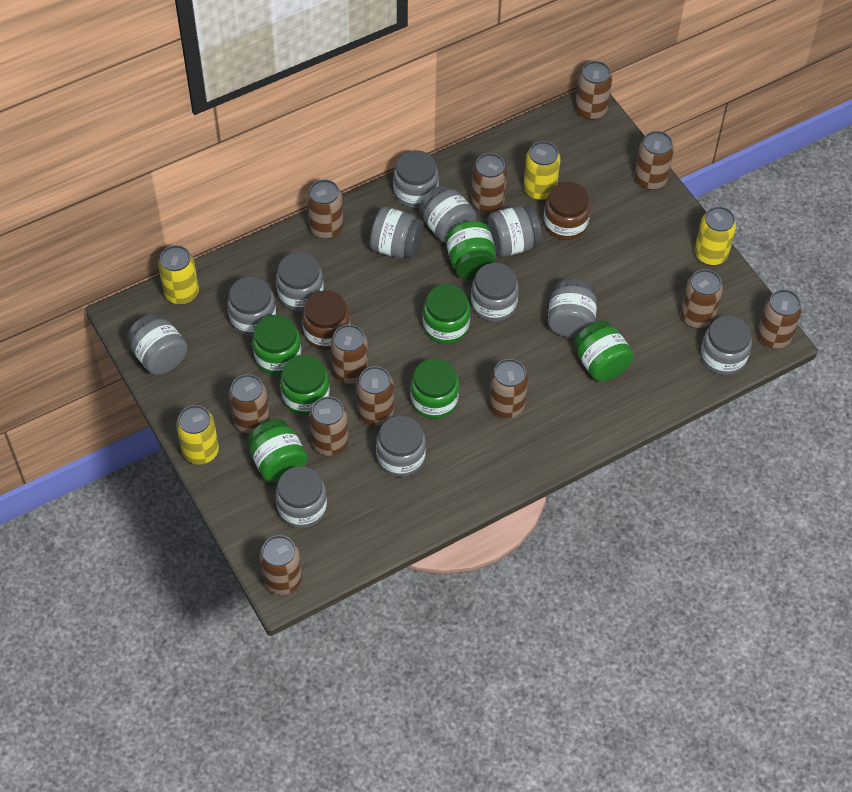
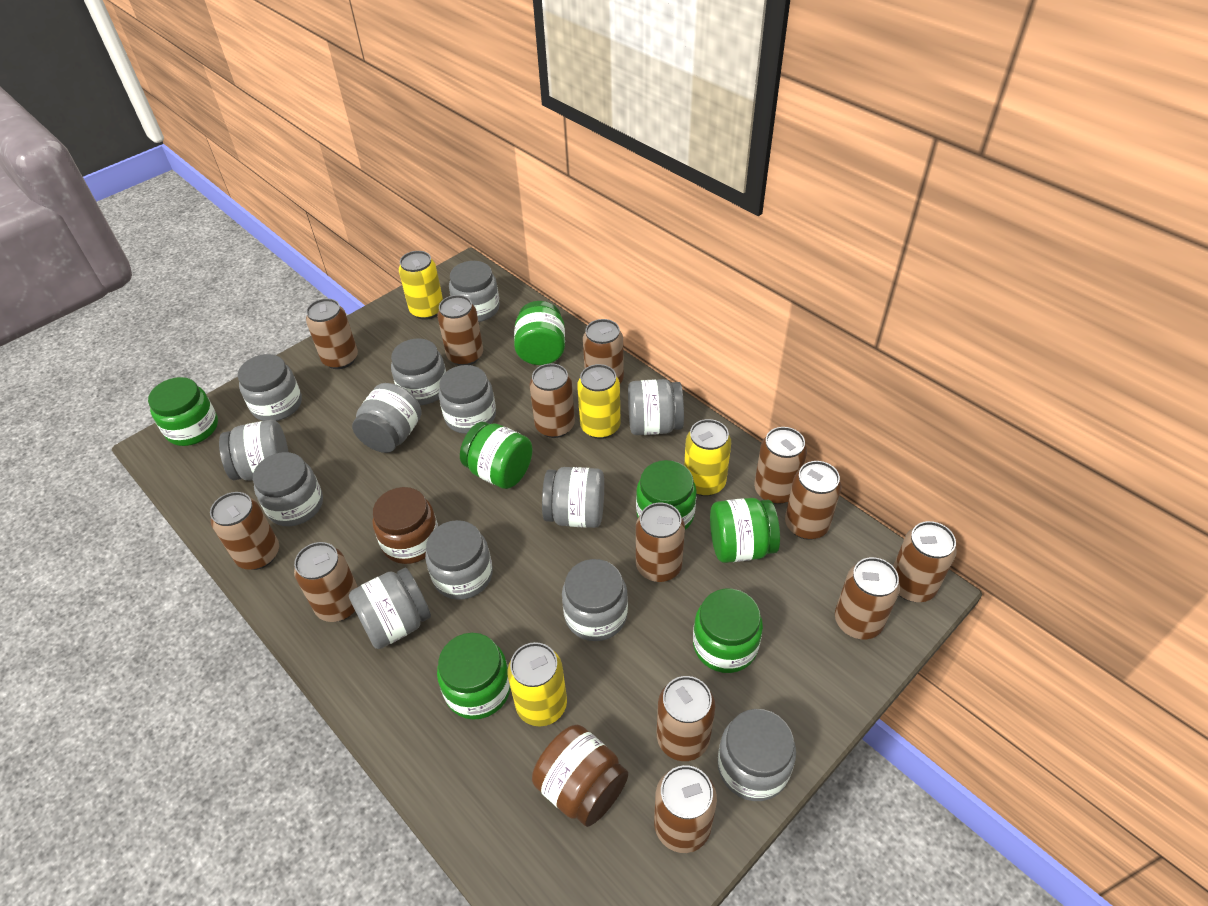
brown can: [229,374,270,434] [260,535,302,595] [307,180,343,239] [309,397,348,456] [331,325,368,384] [356,366,394,426] [471,153,507,212] [489,359,528,418] [575,61,612,120] [635,131,674,190] [680,269,723,328] [757,289,802,349] = 12 -> [210,492,279,570] [294,542,358,622] [306,298,358,369] [437,295,483,366] [530,363,575,438] [583,319,624,383] [636,503,685,582] [654,765,717,853] [657,676,715,761] [754,427,807,504] [785,461,841,540] [835,557,900,639] [893,521,957,602] = 13
grey jar: [127,314,188,375] [227,277,276,336] [275,466,327,528] [276,252,324,311] [370,207,424,259] [376,416,426,477] [393,150,439,208] [419,185,477,243] [471,263,519,322] [487,206,542,257] [548,278,597,338] [700,315,752,375] = 12 -> [219,420,288,481] [238,354,302,421] [253,452,323,526] [349,568,431,649] [352,383,422,453] [391,338,446,405] [425,520,493,600] [439,365,496,434] [449,261,500,322] [542,467,604,528] [562,559,628,641] [628,379,684,435] [718,709,796,801] = 13

